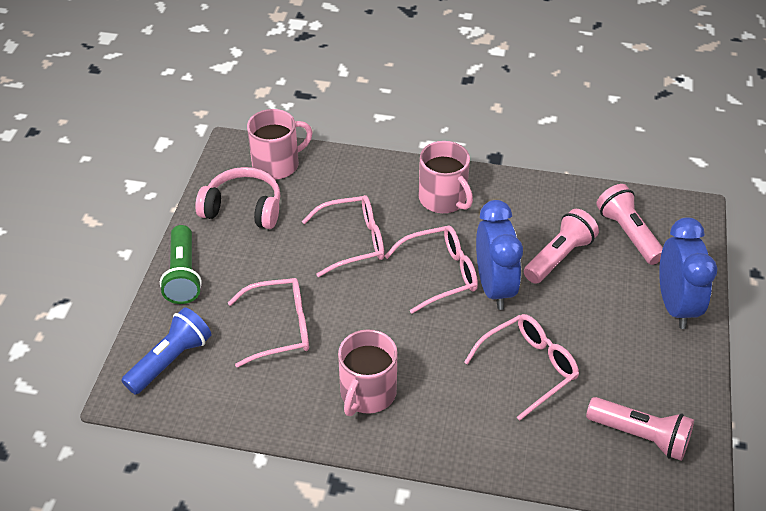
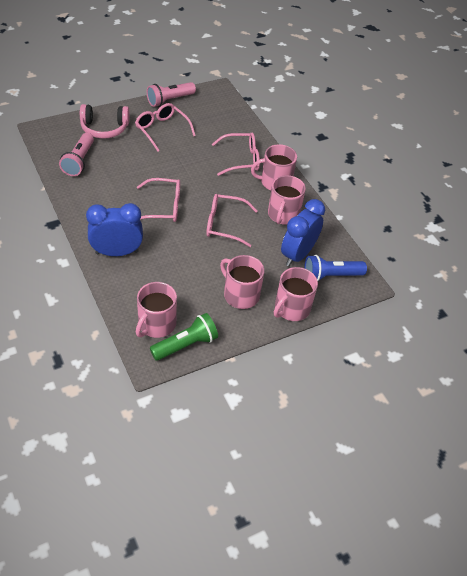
pink flashlight: [524,209,599,284] [586,397,694,461] [596,184,663,265] = 3 -> [59,133,94,176] [147,82,196,107] = 2
pink mug: [247,109,313,180] [338,329,398,416] [419,141,473,213] = 3 -> [136,282,177,338] [220,255,264,309] [251,144,297,191] [268,175,306,225] [274,267,318,321] = 5

